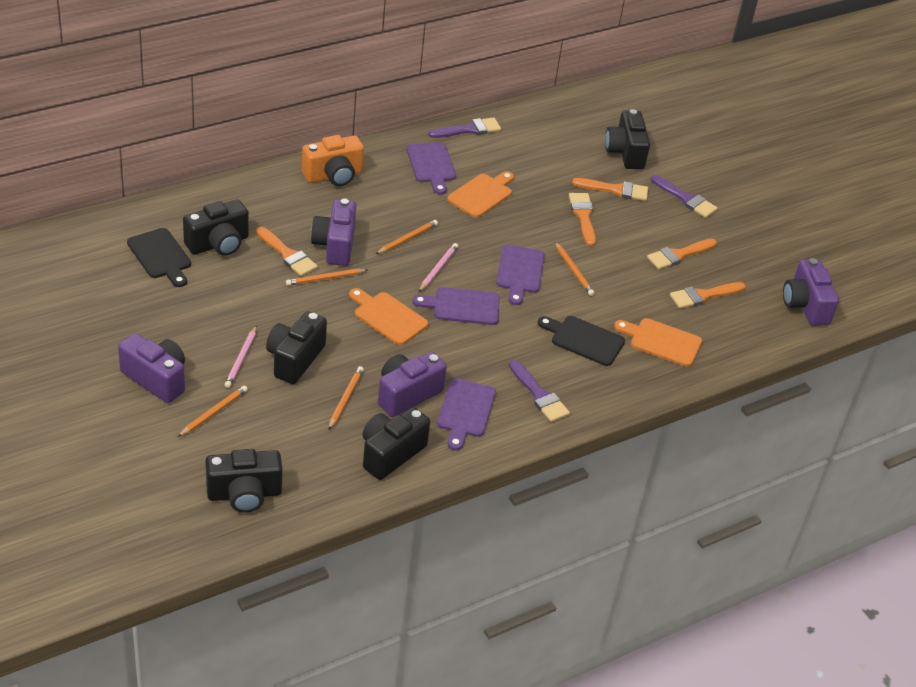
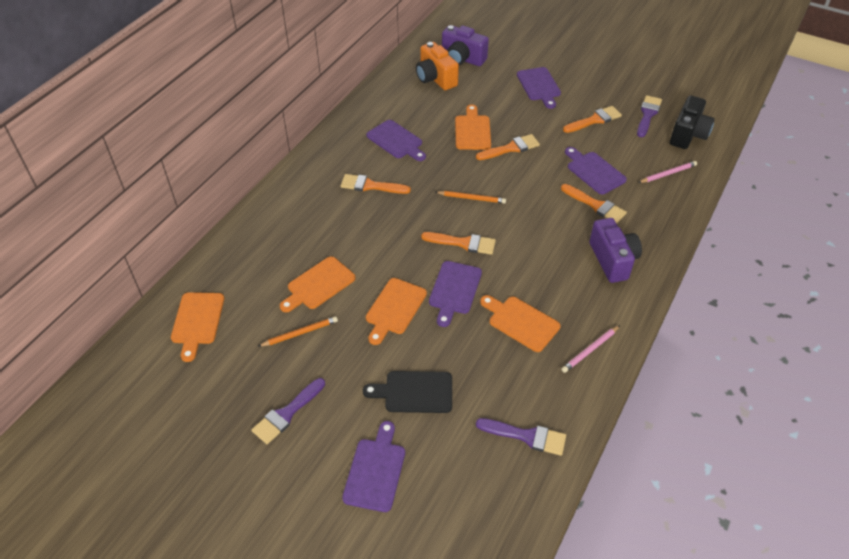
black camera: [183,200,249,256] [206,449,283,513] [266,311,327,384] [363,407,430,480] [605,109,650,169] = 5 -> [670,95,715,149] = 1
black cutting board: [127,228,191,287] [538,316,625,366] = 2 -> [363,371,452,413] = 1
orange cutting board: [349,288,428,345] [447,171,514,218] [614,318,702,367] = 3 -> [171,292,224,362] [280,256,356,312] [366,278,427,345] [455,105,491,150] [480,295,561,352] = 5
orange pencil: [178,385,248,437] [286,269,367,286] [329,366,364,429] [376,220,438,254] [555,242,594,296] = 5 -> [258,316,338,347] [436,191,506,203] = 2
purple camera: [118,333,185,403] [311,199,357,266] [378,352,447,417] [783,258,839,326] = 4 -> [442,25,489,66] [589,218,642,283] = 2
purple cutting board: [407,142,456,194] [412,287,500,325] [437,378,496,451] [496,245,544,305] = 4 -> [342,421,405,512] [366,120,426,161] [429,261,482,327] [517,67,561,109] [565,147,627,195] = 5

